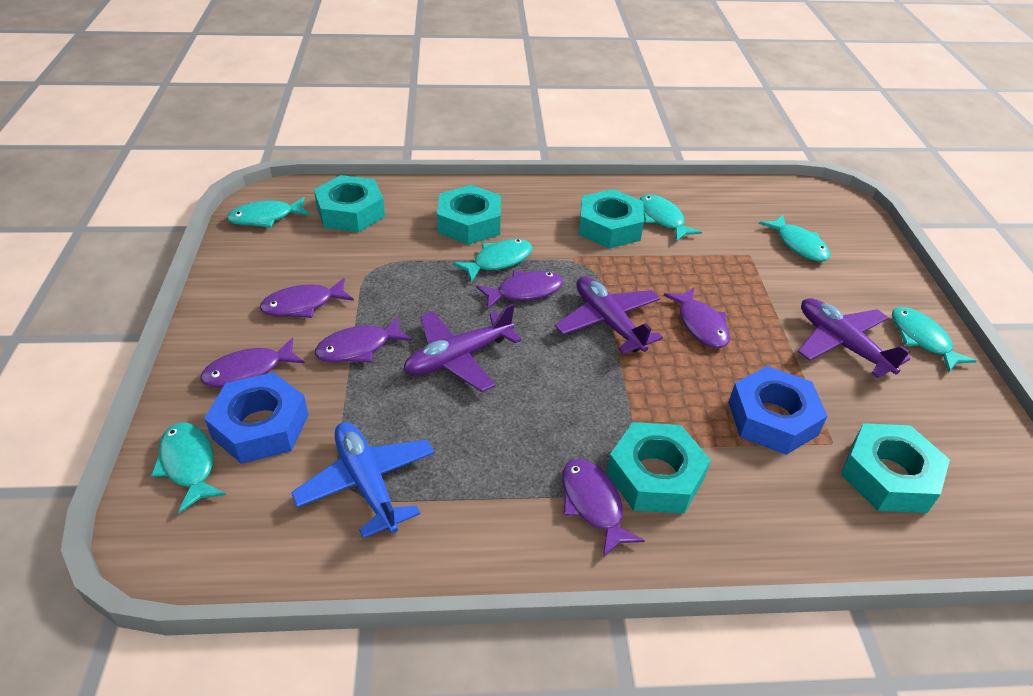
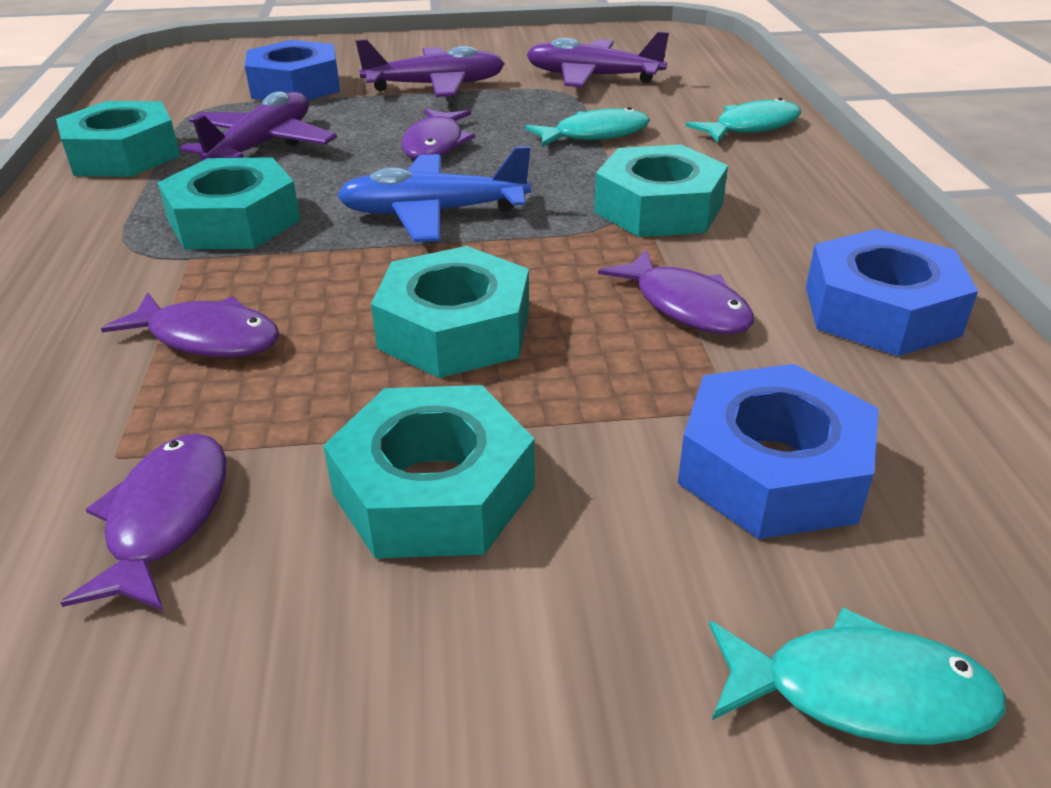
blue nut: [204,372,309,464] [728,366,828,455] = 2 -> [245,40,340,101] [678,364,879,539] [806,229,978,356] = 3
purple fish: [200,338,305,388] [260,278,354,318] [315,317,412,362] [476,271,563,309] [562,459,645,557] [663,288,730,348] = 6 -> [60,433,227,611] [101,292,279,357] [401,109,475,159] [598,250,754,334] = 4
turquoise fish: [151,422,226,513] [227,197,310,228] [453,239,532,282] [640,194,702,242] [759,215,830,262] [892,307,977,373] = 6 -> [525,107,650,147] [686,98,801,143] [709,607,1006,745] = 3

